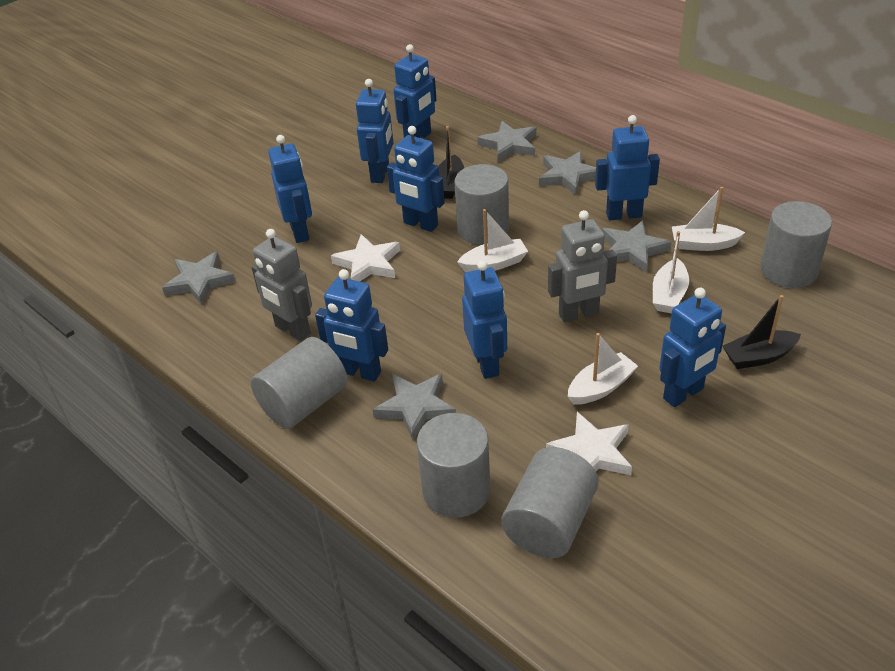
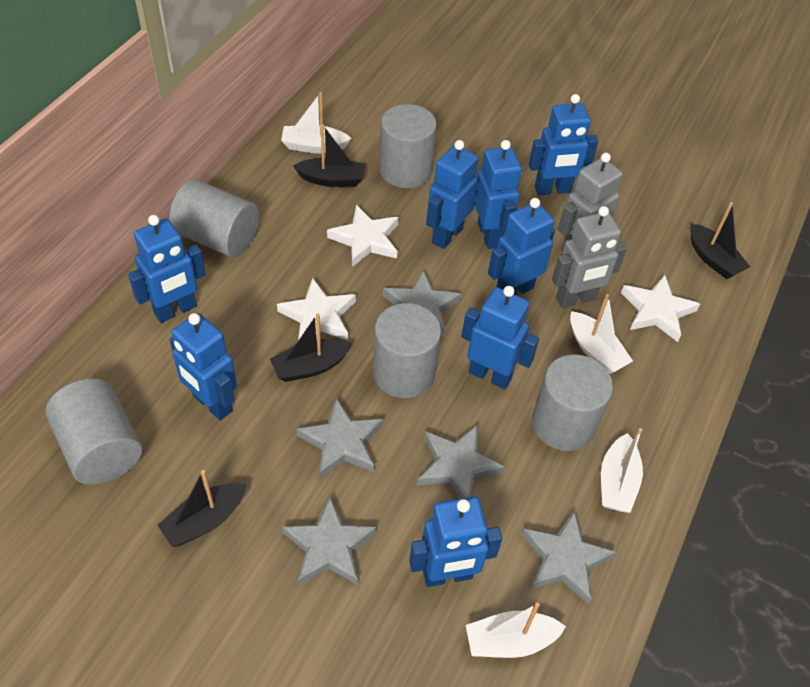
black boat: [438,126,464,199] [723,295,801,369] = 2 -> [158,470,247,547] [270,313,353,382] [293,124,365,187] [690,202,750,279] = 4
white star: [331,234,400,282] [546,412,632,475] = 2 -> [277,278,356,340] [327,205,399,267] [621,275,700,342] = 3

